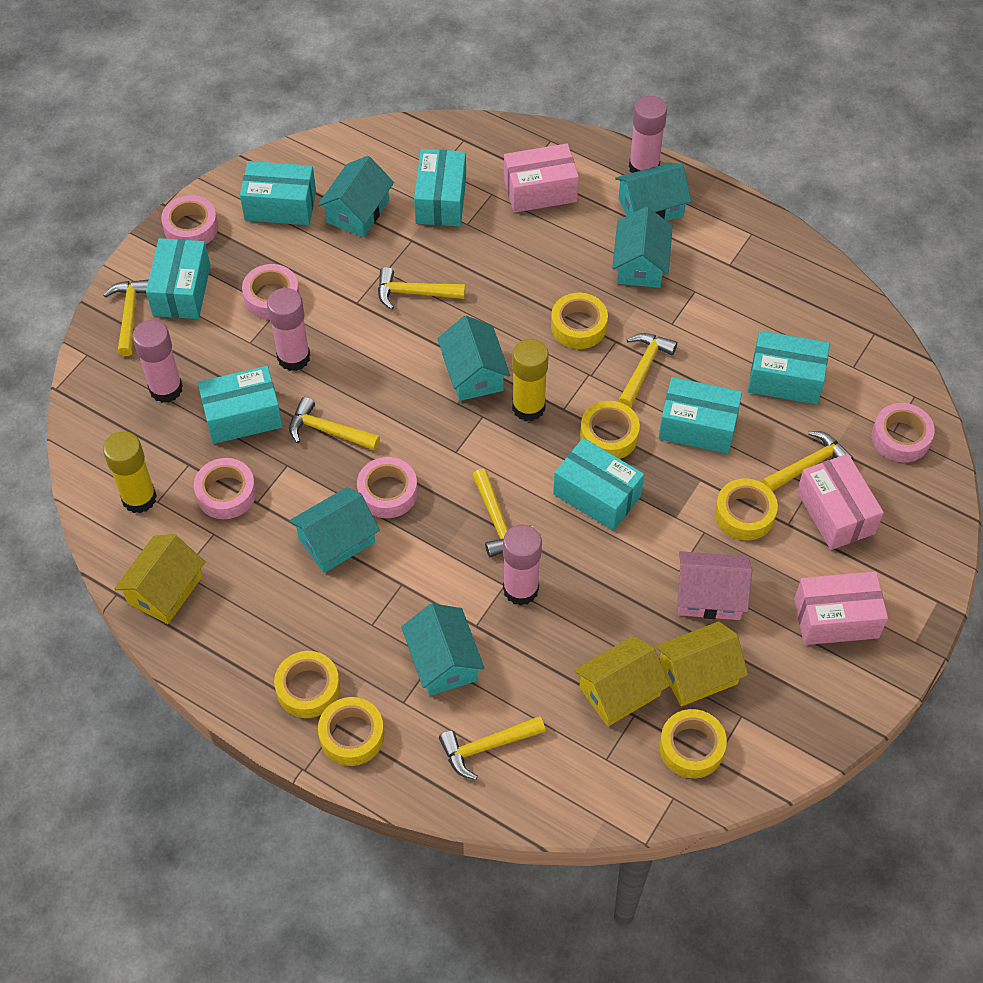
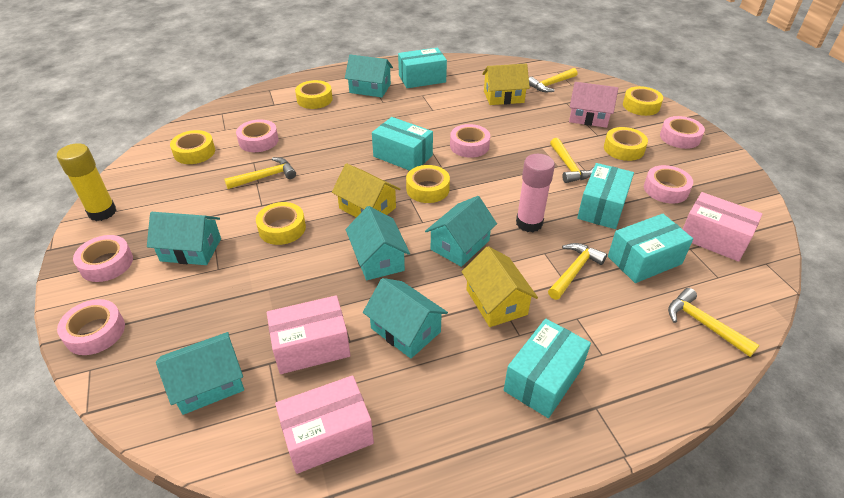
pink glue stick: [132,320,183,403] [267,288,310,371] [503,524,542,606] [629,96,667,173] = 4 -> [516,154,555,232] = 1
pink tape: [161,195,218,244] [194,458,256,519] [242,264,299,320] [357,457,418,518] [872,403,935,463] = 5 -> [57,299,125,355] [73,235,133,282] [236,119,279,152] [450,124,490,158] [644,165,693,204] [660,116,705,149] = 6
turquoise box: [146,238,210,319] [198,366,283,444] [240,161,316,225] [414,149,466,226] [553,438,644,531] [659,377,742,454] [748,331,830,405] = 7 -> [372,117,433,171] [398,48,447,88] [504,318,591,418] [577,163,634,229] [608,214,693,283] = 5
yellow glue stick: [103,431,157,513] [512,339,549,421] = 2 -> [57,143,116,221] = 1
yellow hammer: [103,280,149,356] [289,397,380,450] [378,267,465,310] [439,716,545,780] [472,469,533,558] [618,333,677,408] [762,431,854,491] = 7 -> [224,157,296,189] [529,68,577,92] [548,243,607,300] [550,138,594,183] [668,288,760,357] = 5

